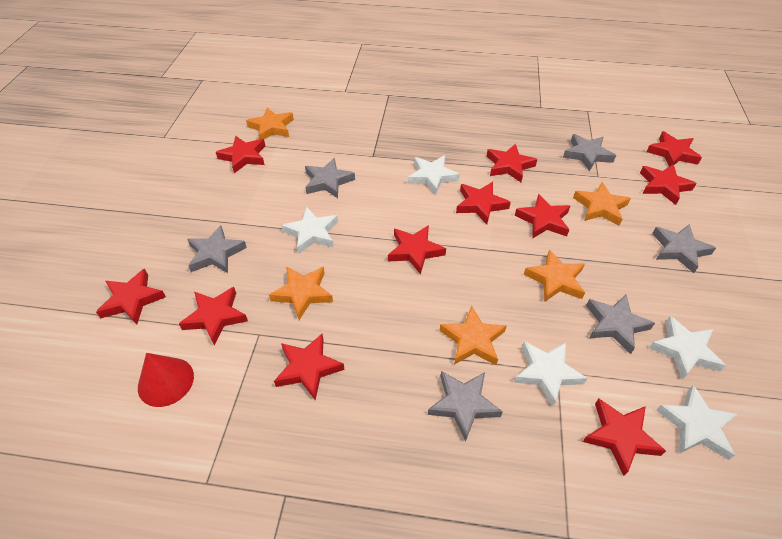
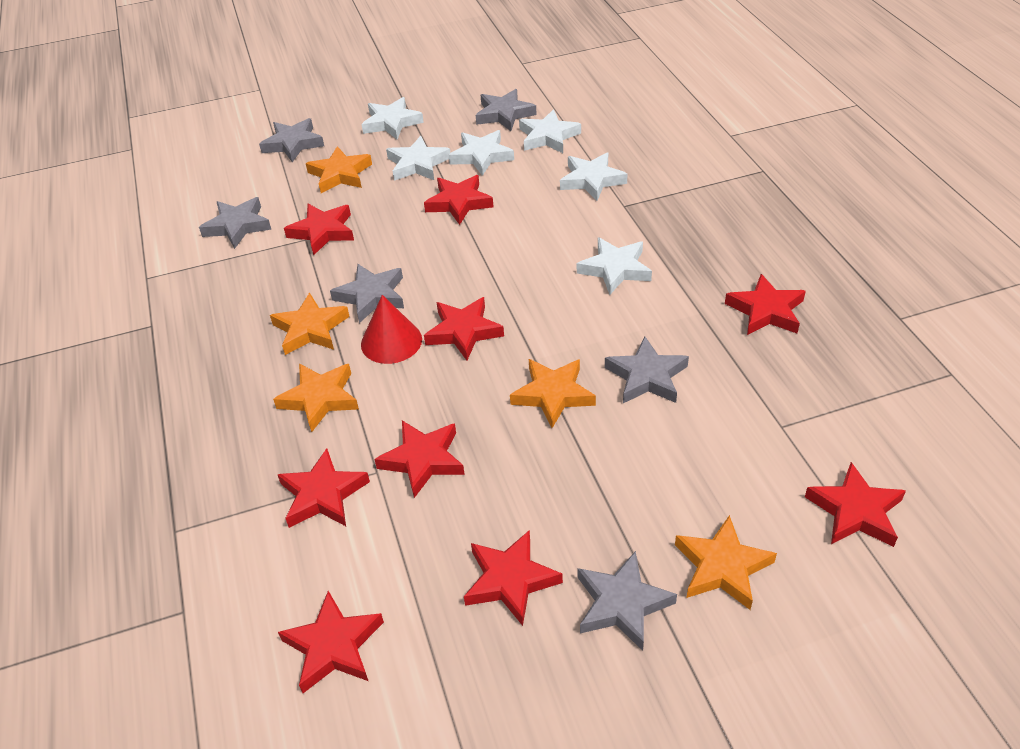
red star: [96,269,166,325] [179,287,248,345] [216,136,265,174] [274,334,345,400] [388,225,446,275] [456,182,511,224] [487,144,538,182] [515,194,570,238] [583,399,666,476] [640,164,697,205] [646,131,702,167] = 11 -> [278,448,370,528] [278,591,384,693] [284,204,354,255] [374,420,465,498] [424,175,494,225] [424,297,504,360] [464,530,563,626] [725,274,806,335] [805,462,906,547] = 9
white star: [282,207,338,254] [408,155,460,195] [514,341,587,406] [649,316,726,380] [656,385,738,460] = 5 -> [361,97,424,140] [386,136,451,181] [449,130,514,176] [519,109,581,153] [560,153,628,201] [577,237,652,295] = 6

